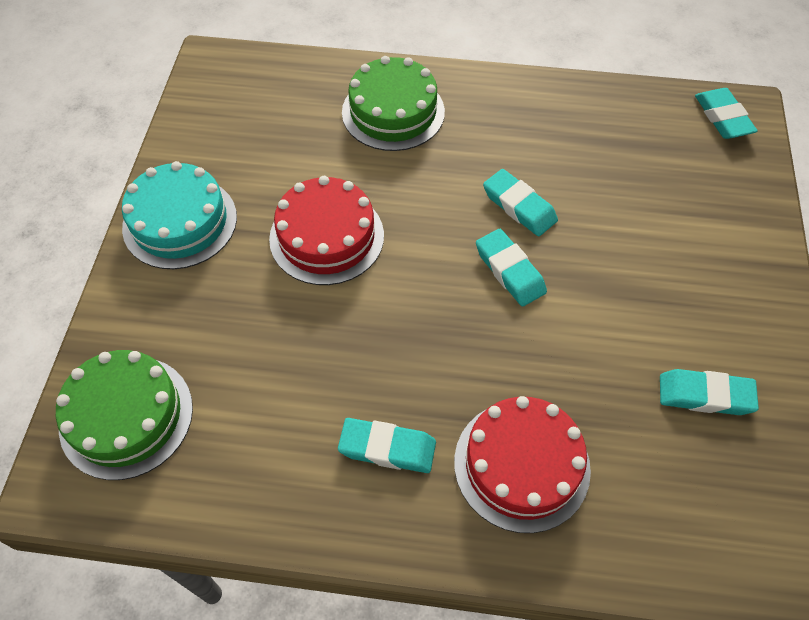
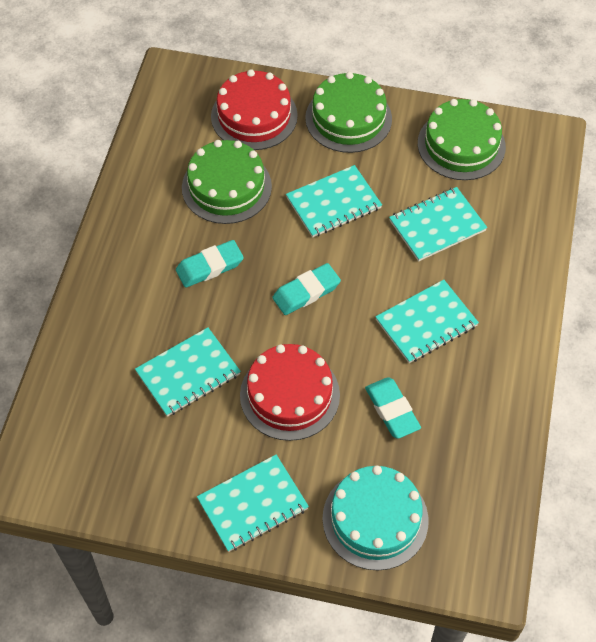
green cake: [56,350,193,480] [342,56,445,151] = 2 -> [182,140,272,224] [305,72,392,153] [418,99,506,180] = 3
turquoise eraser: [338,418,436,473] [476,229,547,307] [483,169,558,236] [660,369,759,415] [695,88,758,139] = 5 -> [176,240,244,288] [272,263,341,315] [365,377,421,439] = 3
turquoise notebook: none = 0 -> [135,327,241,417] [197,455,309,552] [286,165,382,238] [375,280,479,363] [389,187,487,261] = 5

